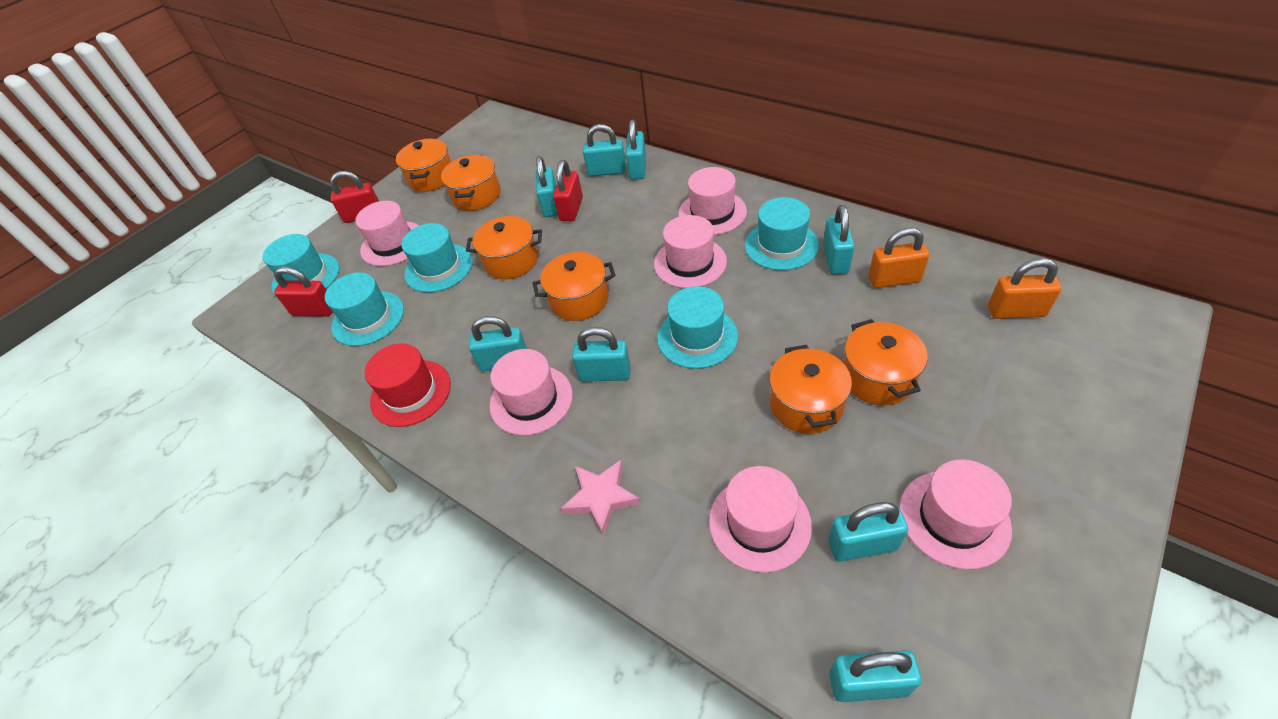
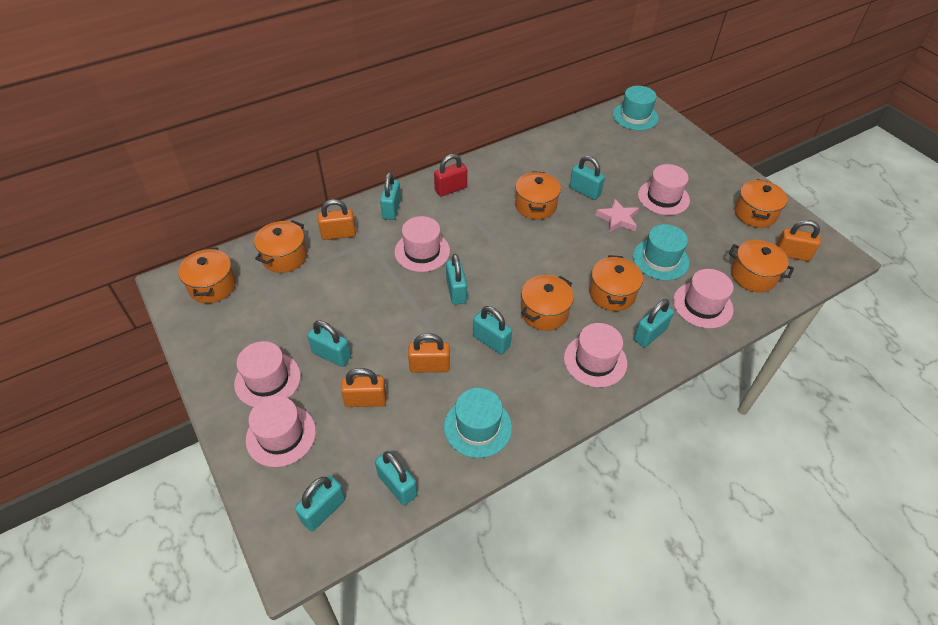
orange padlock: [868,228,930,288] [988,258,1062,319] = 2 -> [318,199,356,240] [341,368,387,407] [408,333,450,372] [776,220,821,261] = 4
orange pot: [396,138,451,192] [441,155,501,211] [466,216,542,279] [533,252,616,321] [769,345,852,434] [843,319,928,405] = 6 -> [178,247,236,303] [254,220,307,273] [515,171,561,219] [521,275,574,331] [589,255,643,311] [729,240,794,292] [734,179,788,228] = 7
red hat: [365,344,451,427] = 1 -> none = 0
red padlock: [274,266,333,317] [330,171,379,223] [553,160,583,221] = 3 -> [434,154,467,197] = 1
turquoise hat: [263,234,339,297] [325,272,404,346] [401,223,473,293] [657,286,738,369] [745,197,819,270] = 5 -> [444,388,512,458] [613,86,659,130] [633,224,689,280] = 3

